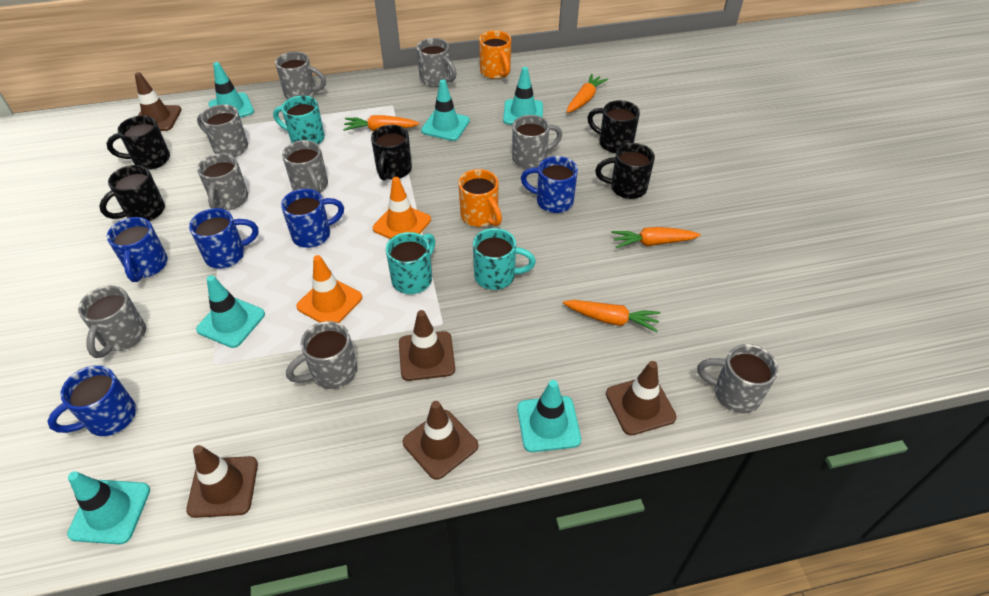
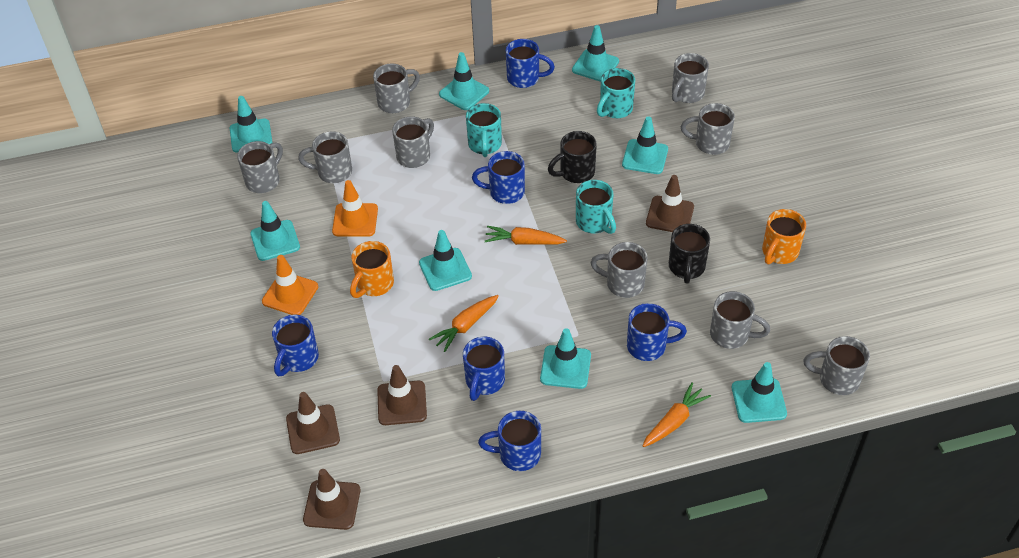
black mug: [99,165,165,221] [107,115,170,170] [371,125,412,181] [587,100,640,153] [595,143,655,199] = 5 -> [548,131,597,183] [669,224,710,284] = 2
blue mug: [47,365,136,436] [107,217,168,282] [189,208,258,269] [281,189,344,248] [521,156,578,213] = 5 -> [272,315,319,376] [463,336,505,401] [472,151,525,204] [478,411,541,471] [506,39,555,88] [627,303,687,361] = 6
brown traffic cone: [135,72,182,131] [186,445,258,518] [399,310,455,381] [403,401,478,480] [606,361,677,435] = 5 -> [286,392,340,454] [303,469,360,530] [377,365,427,425] [646,175,694,232] = 4
orange carrot: [343,115,420,131] [563,300,660,332] [567,74,608,113] [611,227,701,248] = 4 -> [429,295,499,352] [485,226,567,245] [642,382,711,447] = 3
turquoise traffic cone: [67,471,150,544] [196,275,265,348] [208,62,254,118] [421,79,470,141] [503,67,543,125] [517,380,581,452] = 6 -> [230,96,273,153] [250,201,300,261] [419,230,472,291] [439,52,489,110] [540,328,591,389] [572,25,619,82] [622,116,668,174] [732,362,787,423] = 8

